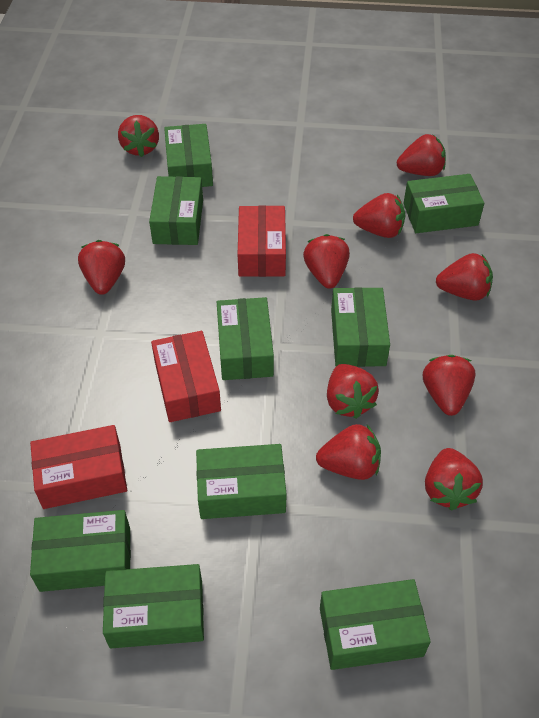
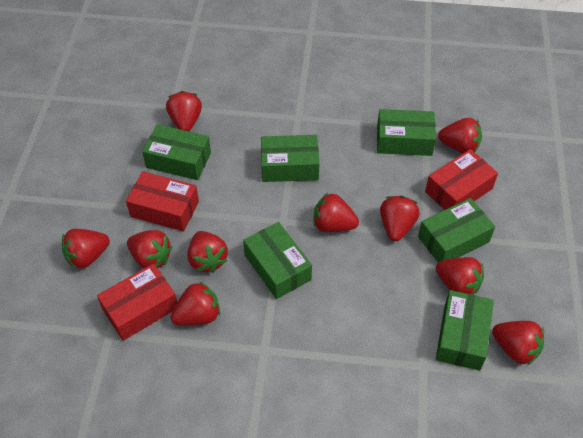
green box: [30,510,131,592] [103,564,204,648] [149,176,203,245] [164,124,213,187] [196,444,287,519] [217,297,274,380] [320,579,431,670] [331,287,390,367] [403,174,484,233] = 9 -> [142,124,211,180] [243,222,312,299] [261,135,319,182] [377,109,436,156] [418,198,495,263] [436,290,494,371] = 6

